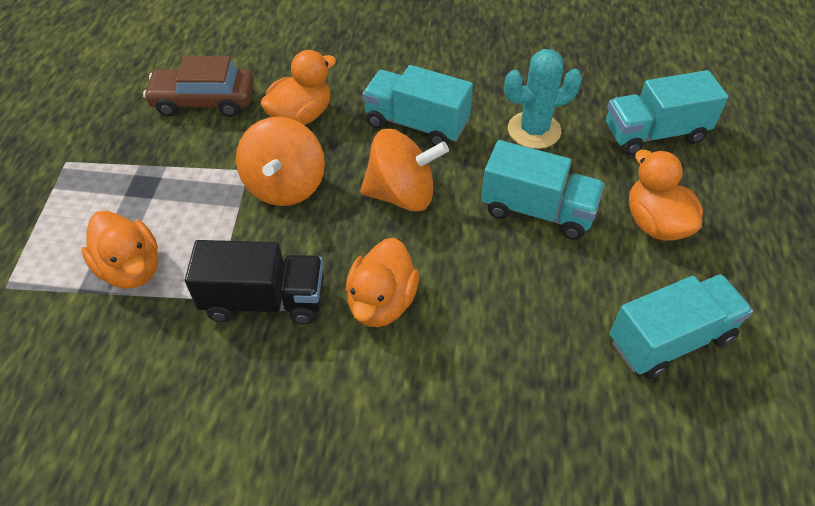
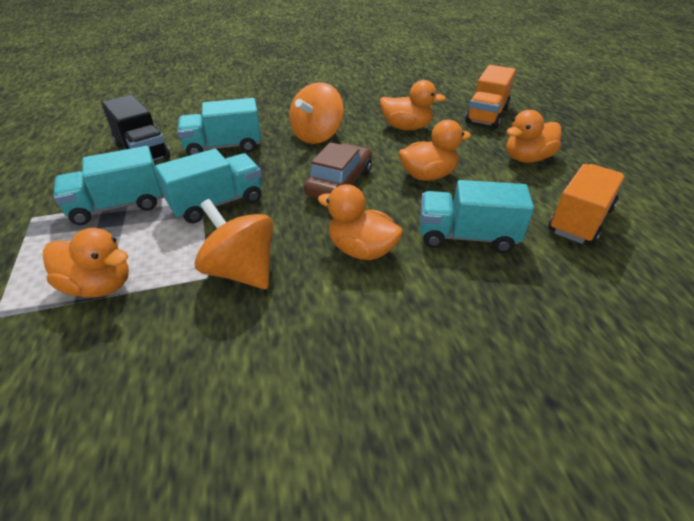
orange duck: [82,211,158,289] [260,50,336,125] [346,238,419,327] [629,150,703,241] = 4 -> [43,228,129,298] [318,184,403,260] [380,80,446,130] [399,120,471,181] [506,110,561,163] = 5
orange truck: none = 0 -> [465,65,516,129] [548,164,625,245] = 2
turquoise cactus: [504,49,582,149] = 1 -> none = 0

